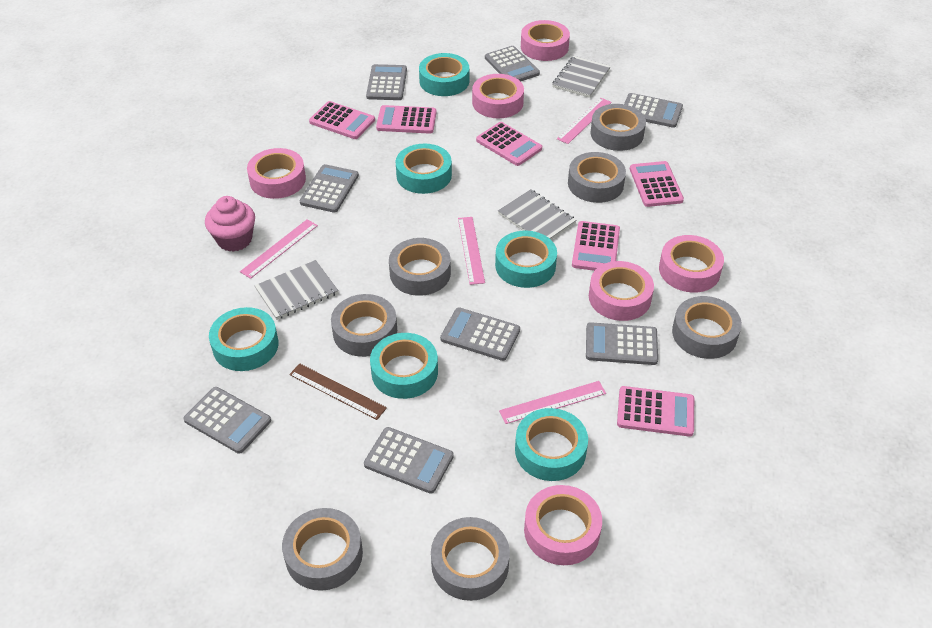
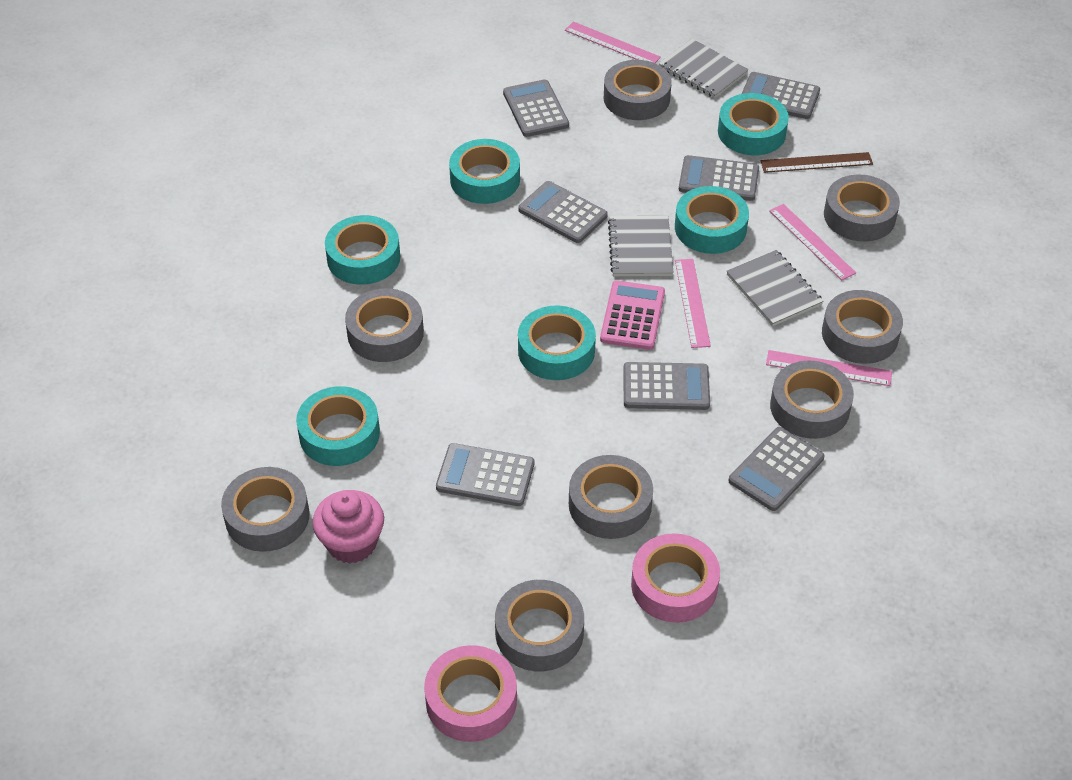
grey calculator: [183,387,271,454] [300,164,359,213] [364,427,454,494] [366,64,407,100] [440,308,520,361] [485,46,540,82] [586,322,658,365] [624,93,683,128] = 8 -> [436,443,534,506] [503,79,569,137] [518,181,608,243] [623,362,710,410] [679,155,759,201] [728,427,824,511] [742,72,820,119] = 7
grey tape: [282,508,363,591] [331,294,397,357] [389,238,451,296] [431,517,510,601] [568,152,626,203] [590,104,646,151] [672,296,742,359] = 7 -> [221,467,310,552] [345,288,424,362] [495,580,584,671] [569,455,653,539] [604,60,671,120] [770,361,854,439] [822,290,903,364] [824,174,900,242] = 8
pink calculator: [309,101,375,139] [376,105,437,134] [476,122,542,166] [572,221,620,271] [617,386,694,437] [630,161,684,207] = 6 -> [600,280,665,350] = 1
pink tape: [247,148,306,199] [472,74,524,118] [521,20,570,61] [524,485,602,565] [589,261,654,321] [659,235,724,293] = 6 -> [424,645,517,742] [631,534,720,623] = 2

